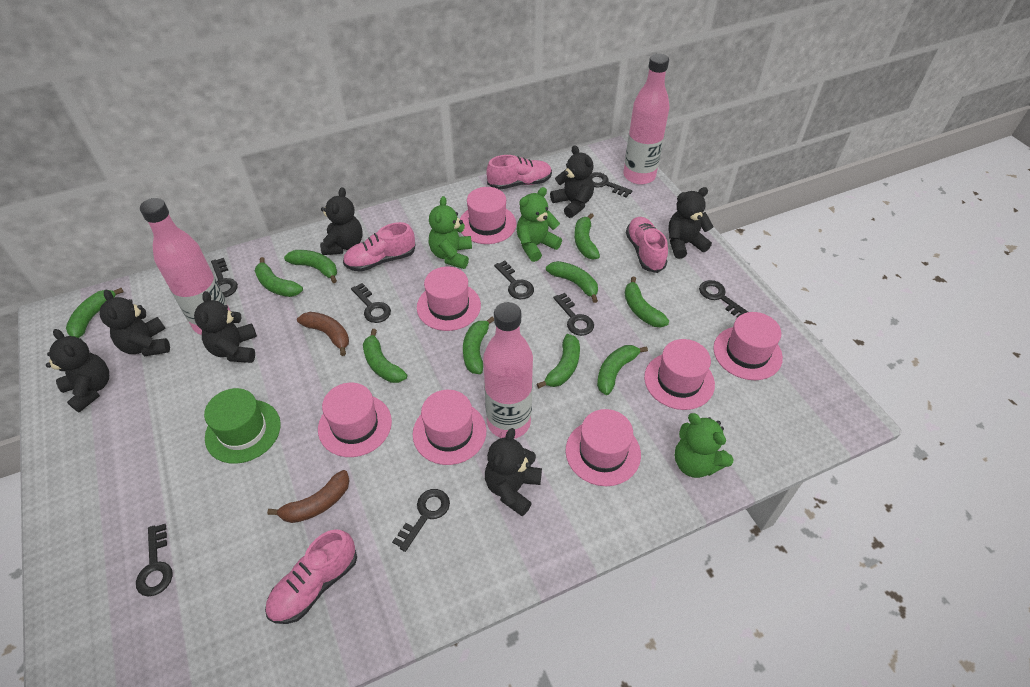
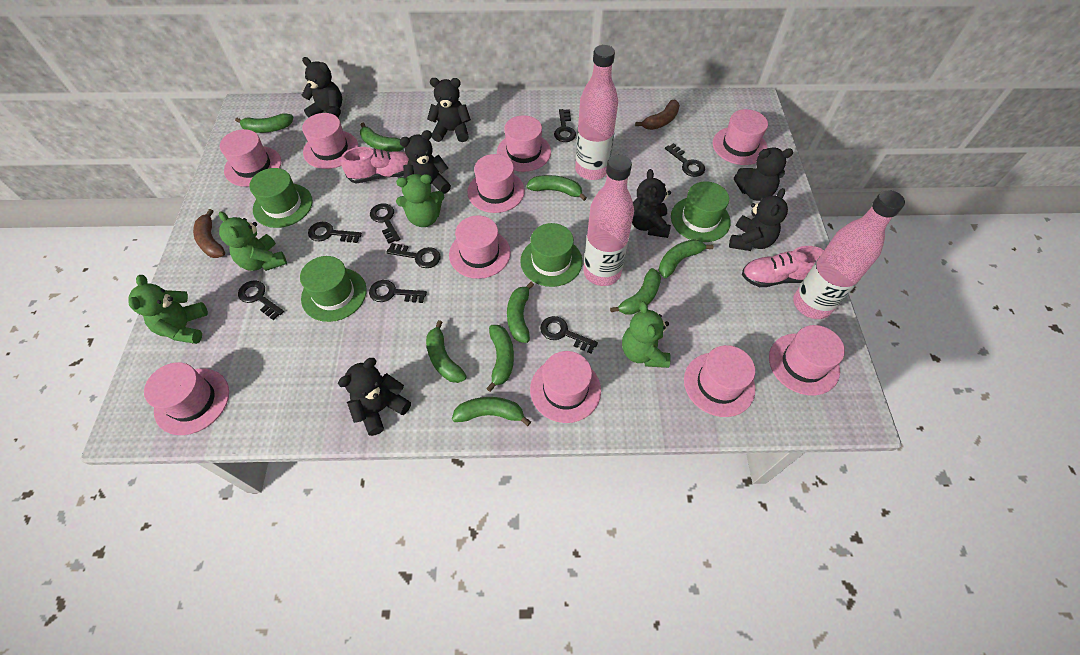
green banana: [66,288,124,338] [255,257,303,297] [284,250,337,283] [363,329,407,383] [463,317,494,374] [537,334,580,388] [546,261,598,303] [574,213,600,259] [597,345,648,395] [624,277,669,327] = 10 -> [235,113,294,133] [360,123,404,152] [426,320,467,383] [452,397,531,426] [486,325,514,392] [507,282,534,343] [526,175,587,201] [610,268,661,315] [659,239,714,278] = 9
green hat: [204,388,281,464] = 1 -> [249,168,313,228] [300,256,367,322] [520,223,583,287] [671,181,731,242] = 4
green teddy bear: [429,196,472,269] [516,187,562,262] [675,413,733,478] = 3 -> [128,275,208,344] [219,211,287,271] [396,174,444,227] [622,301,671,368] = 4
pink hat: [318,383,392,457] [413,390,486,465] [417,266,481,331] [460,187,516,244] [566,409,641,486] [644,339,715,410] [713,312,783,380] = 7 -> [144,362,229,435] [220,129,281,187] [302,113,358,169] [449,215,511,279] [467,154,525,213] [497,115,551,172] [530,351,601,423] [684,345,755,417] [713,109,768,165] [769,325,845,395] = 10
pink shoe: [265,529,357,624] [343,222,415,272] [486,155,552,190] [626,217,668,273] = 4 -> [341,147,409,184] [742,246,824,287] = 2

